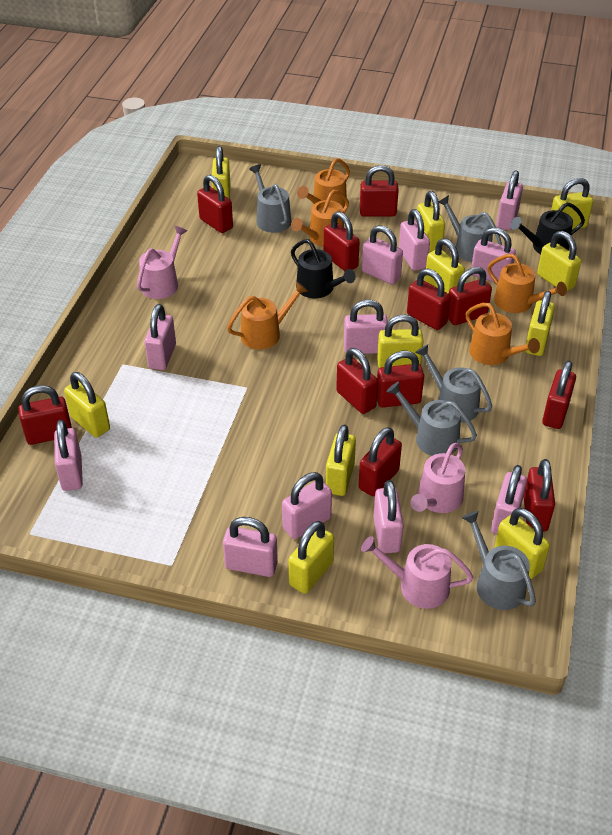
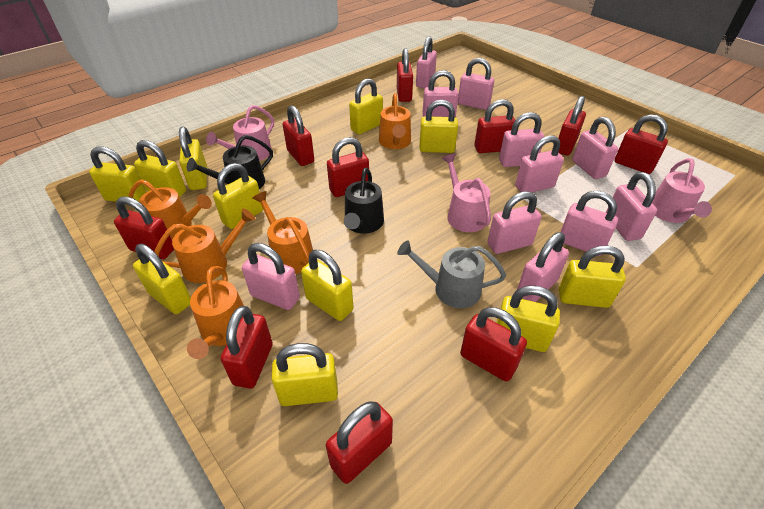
grey watering can: [249,164,291,233] [387,382,477,456] [415,344,492,423] [439,195,502,262] [462,511,536,610] = 5 -> [397,240,506,308] = 1
red padlock: [18,385,72,445] [197,175,233,233] [324,212,360,271] [336,348,378,414] [358,427,402,496] [360,165,399,217] [377,351,424,408] [407,269,451,330] [448,267,492,325] [524,459,555,532] [542,361,576,429] = 11 -> [114,197,174,259] [221,306,273,389] [283,105,314,166] [326,401,393,484] [327,137,369,197] [397,48,413,102] [460,307,527,382] [474,99,515,153] [558,96,586,155] [615,114,668,174] = 10

